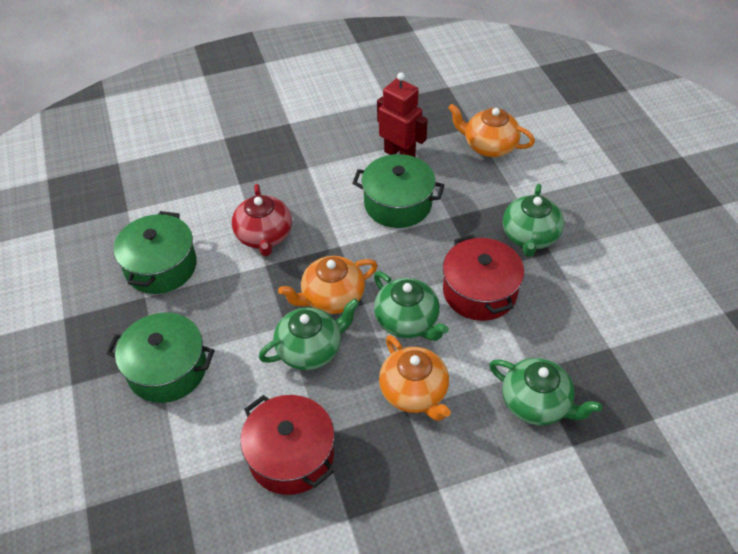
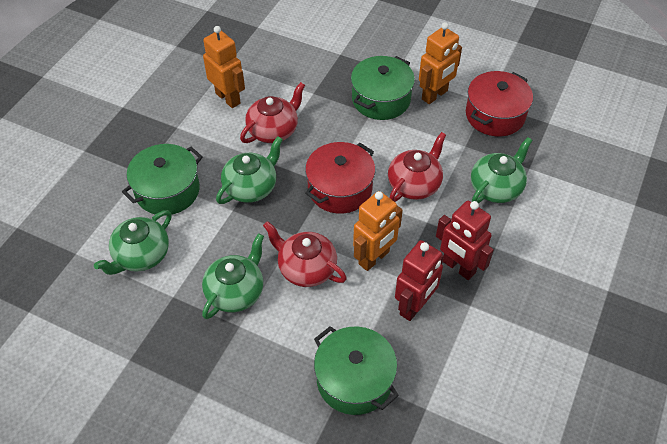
orange robot: none = 0 -> [203,26,245,108] [353,191,403,271] [419,22,462,104] = 3
orange teapot: [278,256,378,314] [379,335,451,421] [448,104,535,157] = 3 -> none = 0
red robot: [377,72,428,157] = 1 -> [395,240,444,321] [436,201,494,280] = 2
red teapot: [232,184,292,256] = 1 -> [240,82,305,143] [263,221,347,287] [388,132,446,202] = 3

